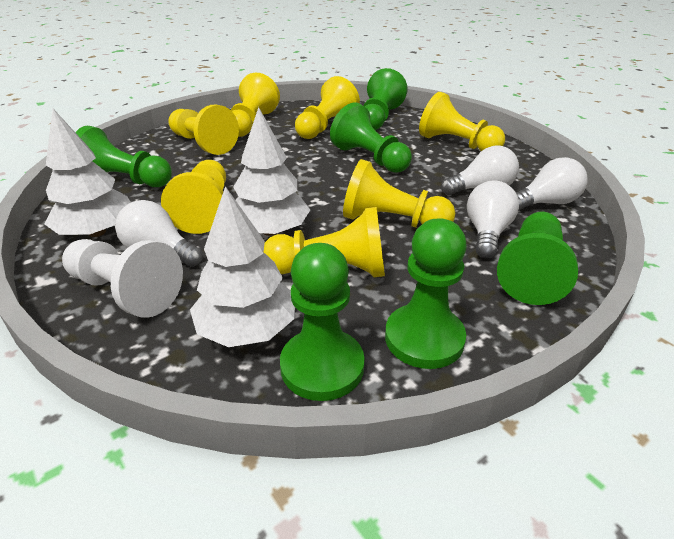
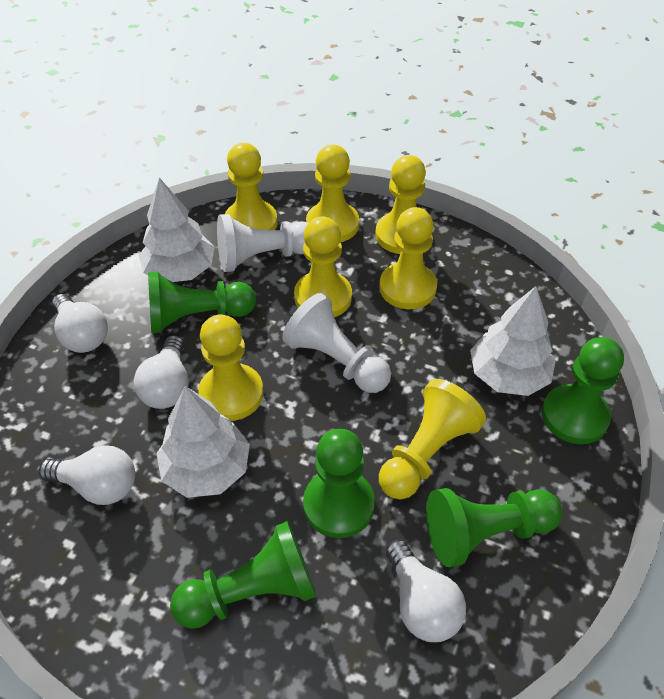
green pawn: [75,126,172,187] [280,243,365,401] [330,102,412,173] [364,68,408,130] [385,219,467,369] [497,212,578,305] = 6 -> [148,272,256,333] [170,521,316,629] [303,429,375,538] [426,488,562,567] [542,337,624,444] = 5
white pawn: [62,239,183,318] = 1 -> [217,214,308,272] [282,293,391,393] = 2

